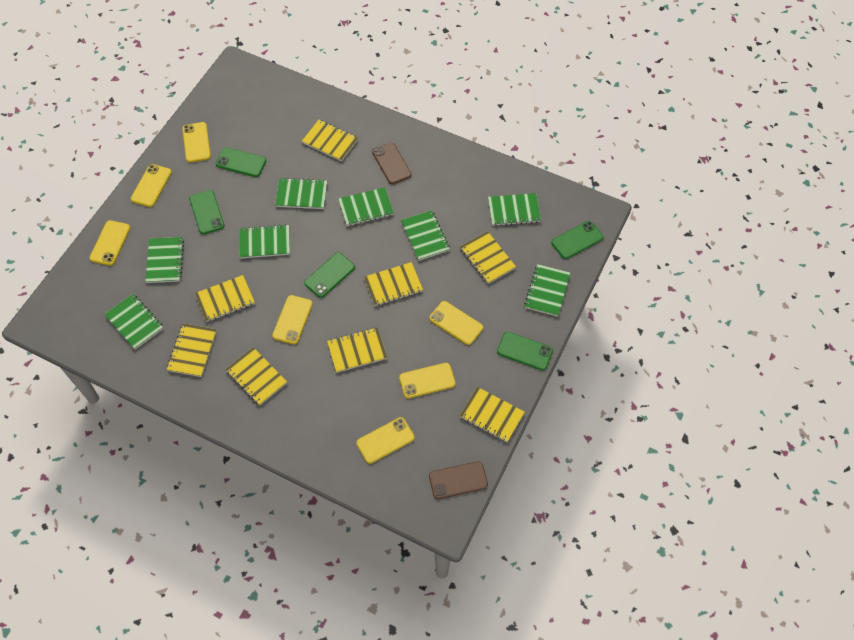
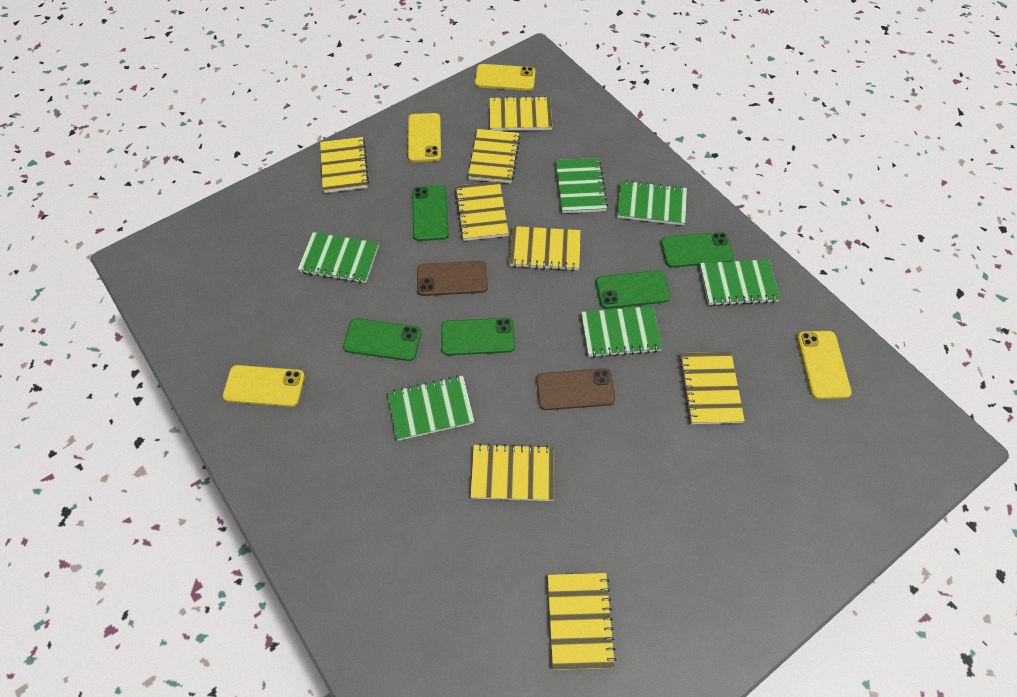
green notebook: [104,294,163,349] [145,237,184,283] [239,224,290,259] [275,178,327,209] [338,187,394,226] [401,210,450,261] [488,193,541,226] [524,264,570,317] = 8 -> [298,232,379,283] [388,375,475,441] [556,158,608,213] [581,306,663,358] [617,180,687,226] [700,260,780,306] = 6
yellow phone: [89,220,130,266] [131,164,172,207] [182,122,211,163] [272,295,313,344] [356,417,415,464] [399,363,456,399] [429,301,483,345] = 7 -> [223,365,305,407] [408,113,441,162] [475,64,535,91] [797,331,852,399] = 4

